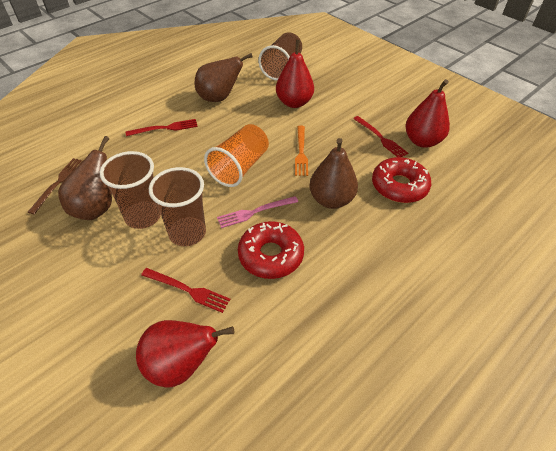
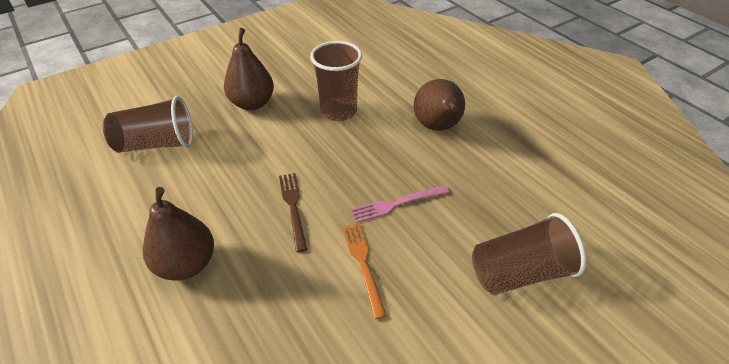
orange cup: [204,124,269,187] = 1 -> none = 0
red donut: [238,221,304,279] [372,157,431,203] = 2 -> none = 0
red fork: [126,119,198,136] [141,268,230,313] [353,116,408,157] = 3 -> none = 0
red pear: [136,320,234,388] [276,39,314,108] [405,79,450,148] = 3 -> none = 0

